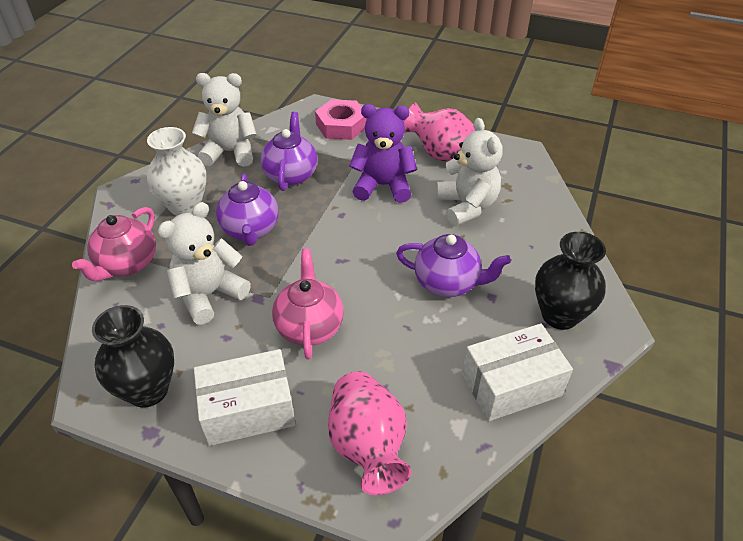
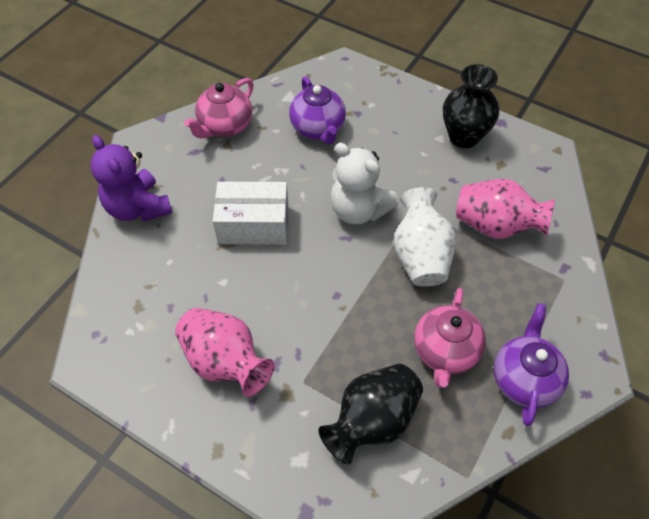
pink nut: [315,99,367,140] = 1 -> none = 0
purple teapot: [216,174,279,246] [260,112,317,191] [396,234,511,297] = 3 -> [289,76,346,145] [494,303,569,426] = 2
white box: [194,349,296,446] [462,323,573,421] = 2 -> [213,182,289,245] = 1
white teddy bear: [158,202,251,325] [192,73,257,167] [436,118,503,226] = 3 -> [330,143,398,225] = 1

